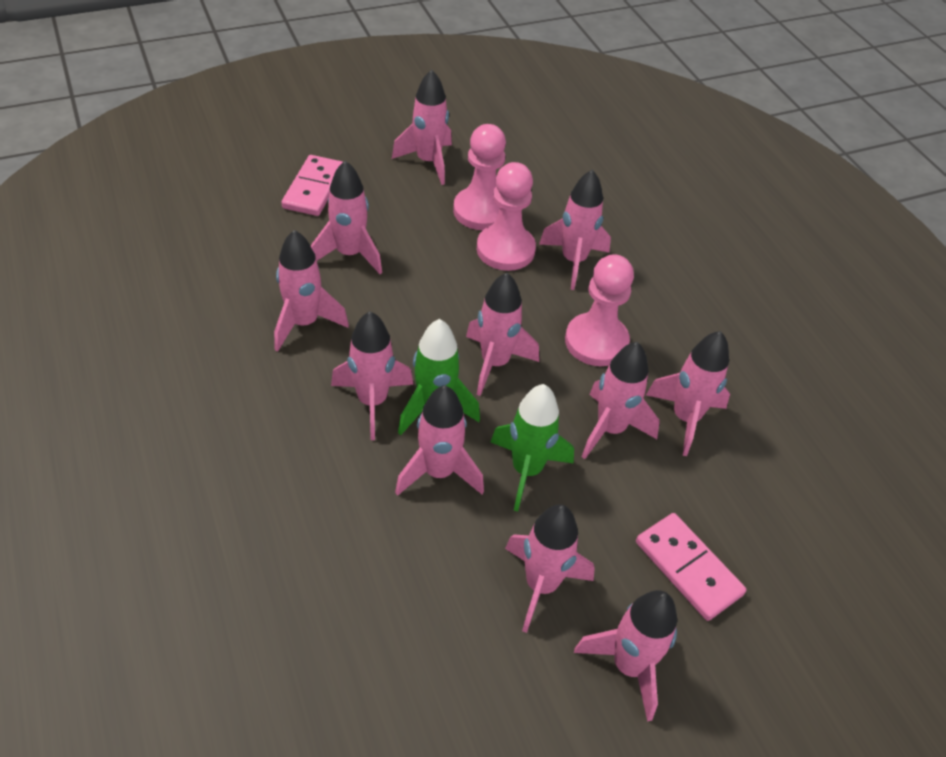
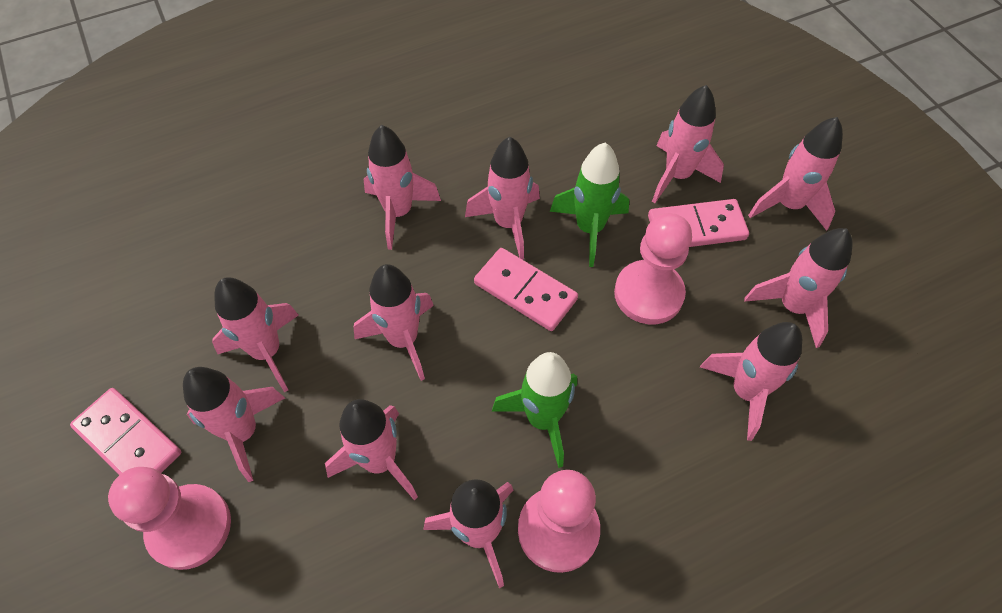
pink domino: [281,155,343,216] [636,513,746,621] = 2 -> [70,388,181,475] [474,248,578,331] [648,199,749,247] = 3

